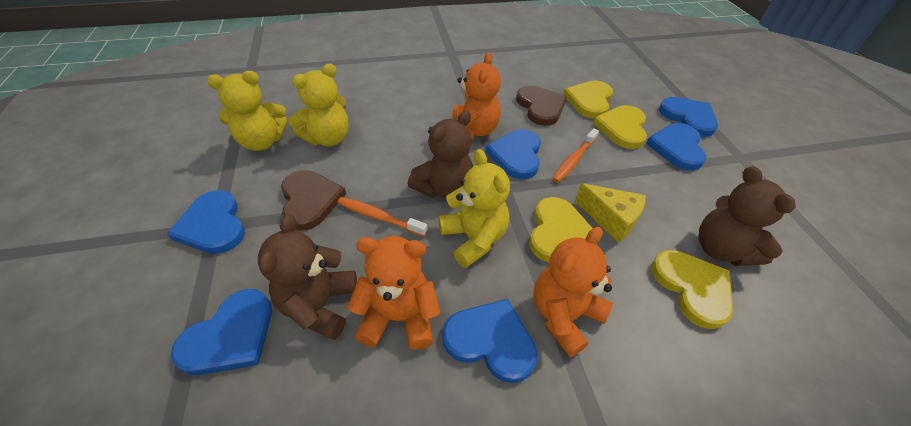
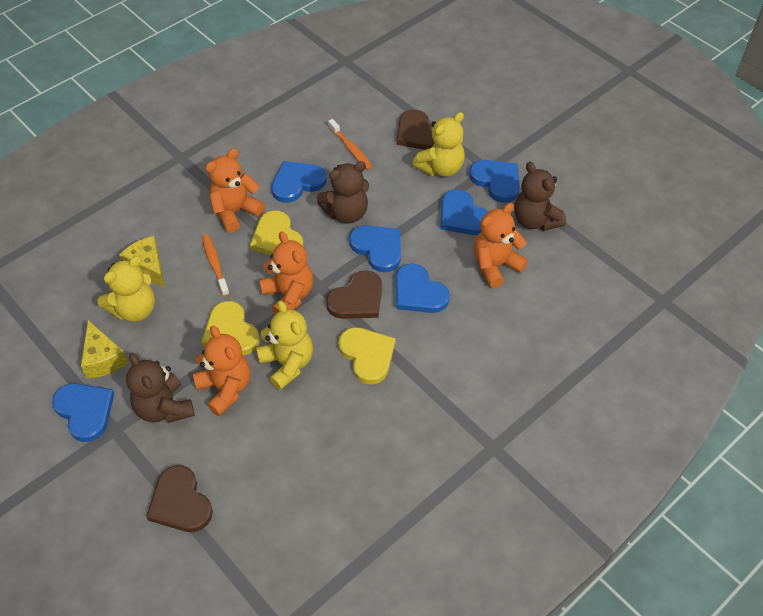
brown heart: [281,170,346,231] [516,85,567,126] = 2 -> [146,465,213,532] [326,270,382,319] [396,109,435,150] = 3
orange teddy bear: [347,236,440,350] [452,52,501,140] [533,227,613,357] = 3 -> [193,326,250,416] [205,148,265,232] [259,231,313,315] [474,203,528,288] = 4
yellow cheese: [575,183,646,243] = 1 -> [81,320,128,379] [119,236,165,288] = 2
yellow heart: [529,197,593,262] [563,80,613,119] [593,105,647,149] [651,250,733,329] = 4 -> [201,301,260,355] [250,210,304,255] [338,327,396,384] = 3

